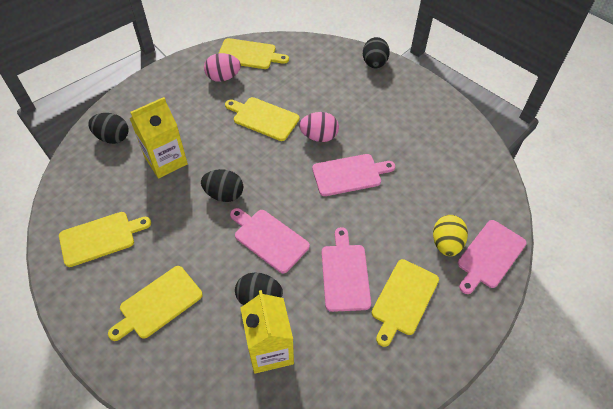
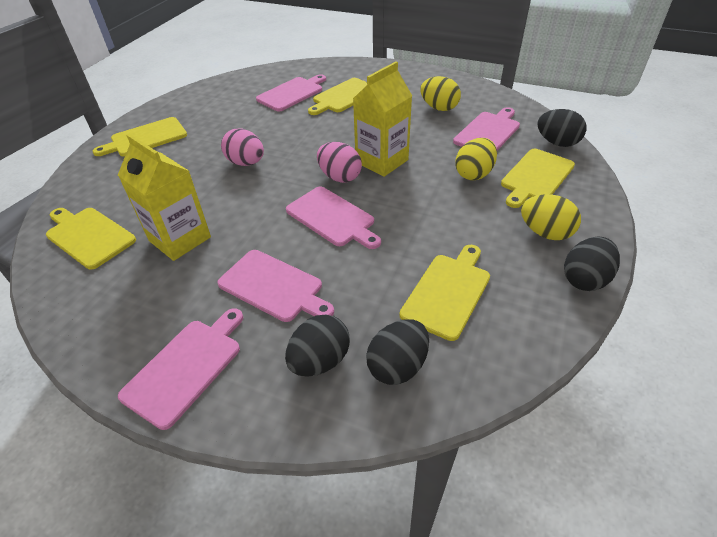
pink cutting board: [230,208,310,273] [312,154,395,196] [322,227,371,312] [458,220,527,294] = 4 -> [118,308,243,430] [217,250,334,322] [256,74,326,112] [286,187,381,249] [453,107,520,150] = 5
yellow egg: [433,215,468,256] = 1 -> [421,76,461,111] [455,138,497,180] [521,194,581,240] = 3

